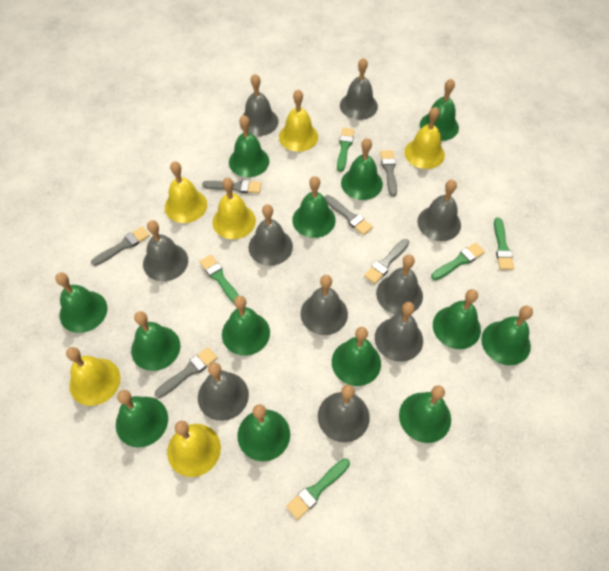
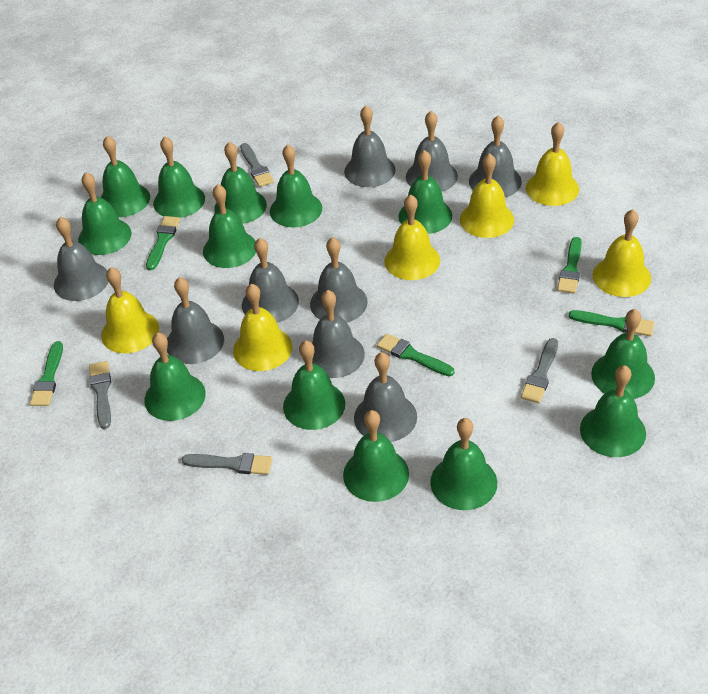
grey bell: [143,220,188,282] [198,362,249,421] [240,74,278,136] [248,204,293,266] [301,275,348,335] [318,385,370,442] [340,58,378,120] [375,302,423,362] [376,255,423,315] [417,180,461,241] = 10 -> [54,217,108,301] [167,277,224,364] [242,238,299,323] [310,237,368,323] [312,290,365,378] [344,106,396,187] [354,352,417,442] [406,111,458,192] [469,116,522,197] = 9
grey brush: [91,227,150,266] [155,347,217,398] [202,180,261,193] [324,195,373,235] [364,239,409,284] [380,150,397,197] = 6 -> [89,361,111,429] [182,453,272,475] [240,143,274,187] [521,338,558,403] = 4

